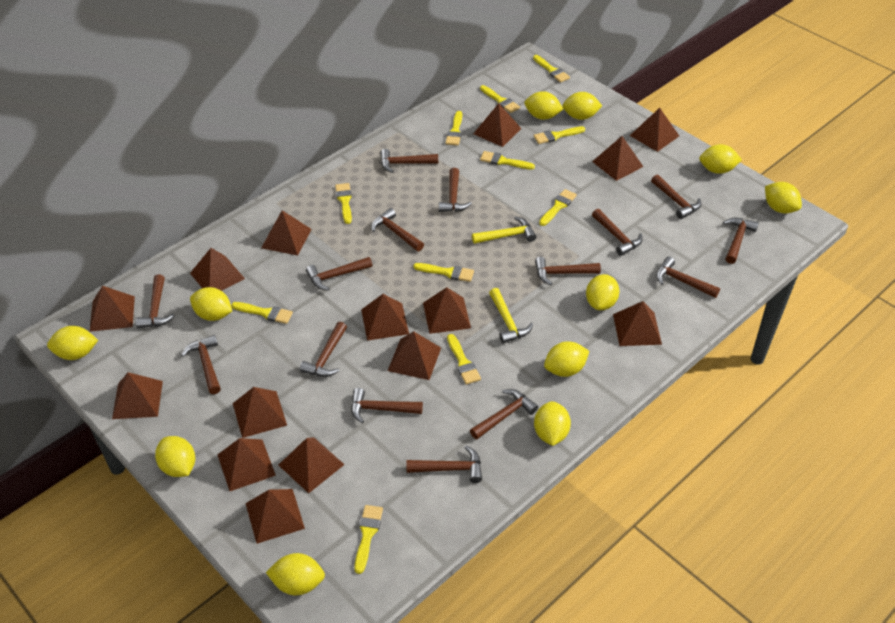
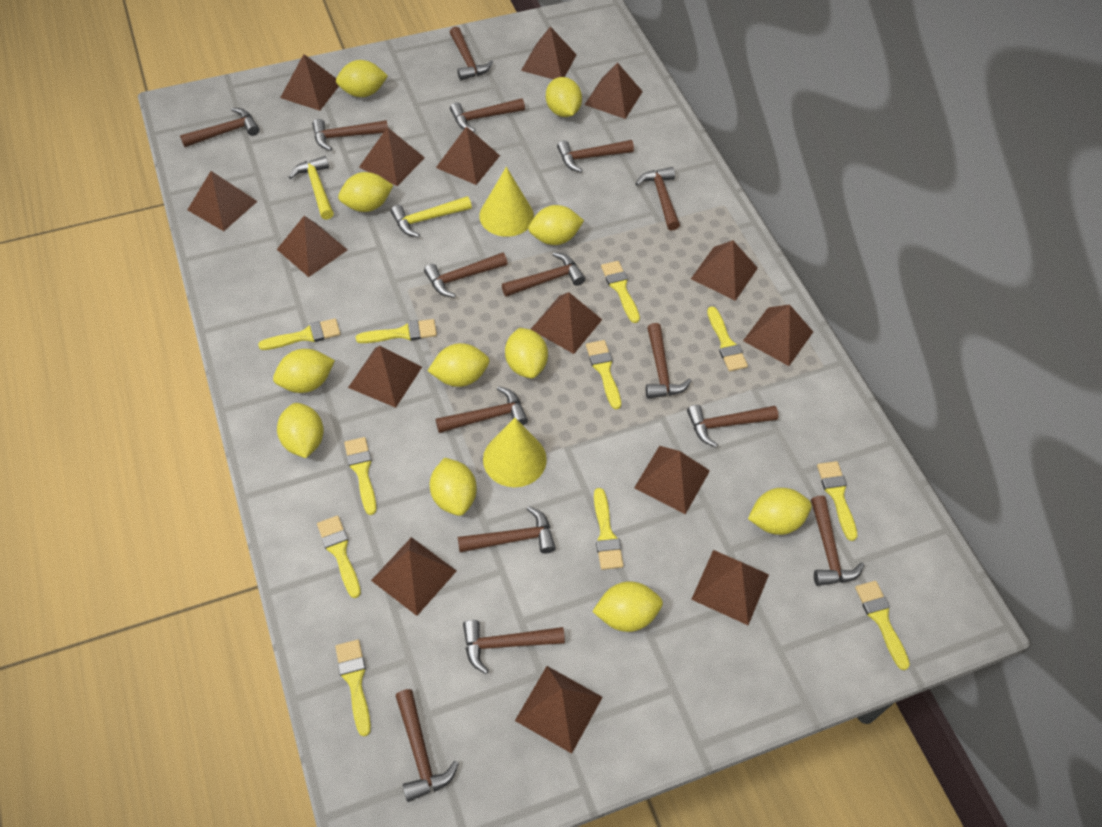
yellow cone: none = 0 -> [479,167,534,237] [483,418,547,487] = 2

